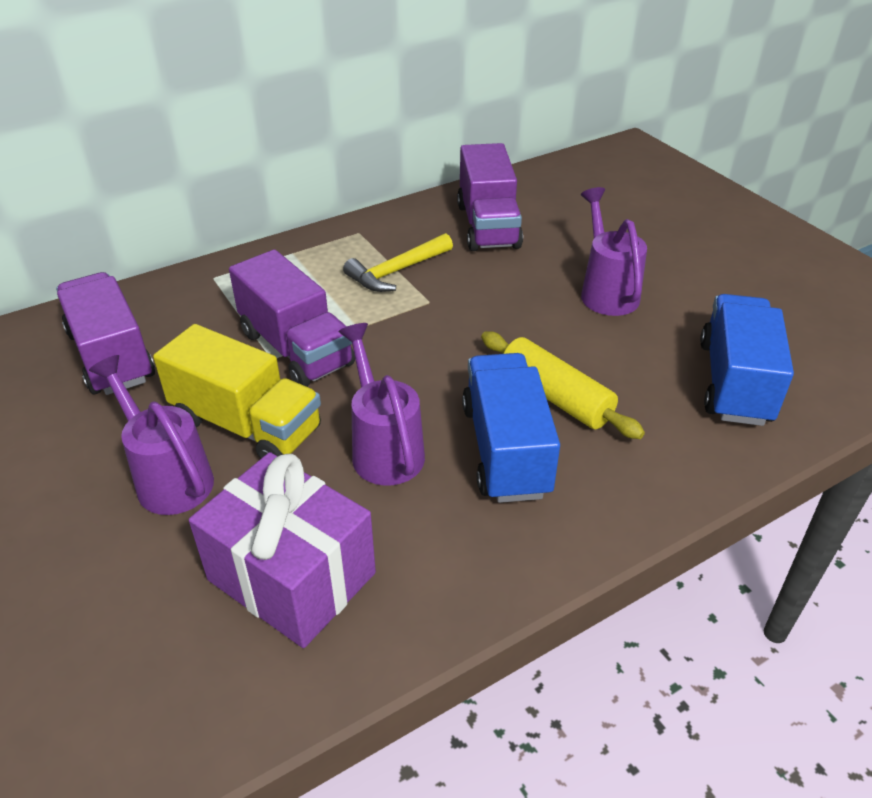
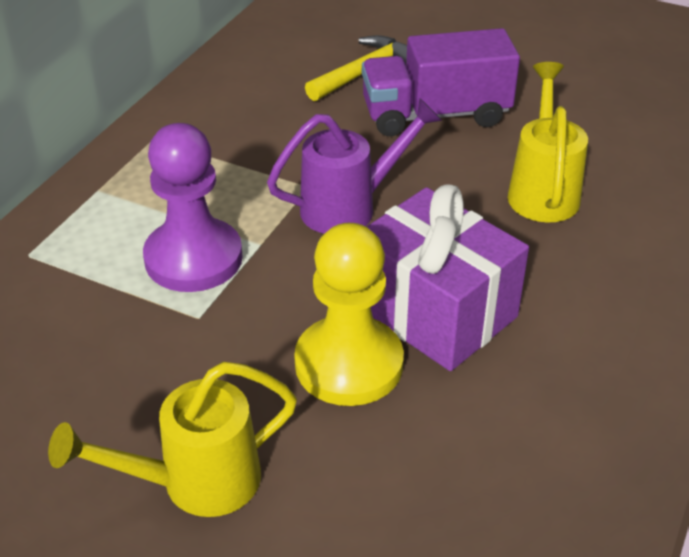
blue truck: [462,353,560,503] [700,294,794,426] = 2 -> none = 0
purple pawn: none = 0 -> [143,123,243,292] = 1
purple truck: [56,272,155,395] [229,249,355,387] [457,143,523,251] = 3 -> [362,28,520,136] = 1
purple watering can: [89,355,214,515] [339,323,425,486] [581,187,647,316] = 3 -> [267,98,442,234] = 1
yellow pawn: none = 0 -> [294,223,404,406] = 1
yellow rolling pin: [481,331,645,439] = 1 -> none = 0
yellow truck: [153,324,321,459] = 1 -> none = 0
yellow watering can: none = 0 -> [48,362,297,517] [508,62,588,222] = 2

